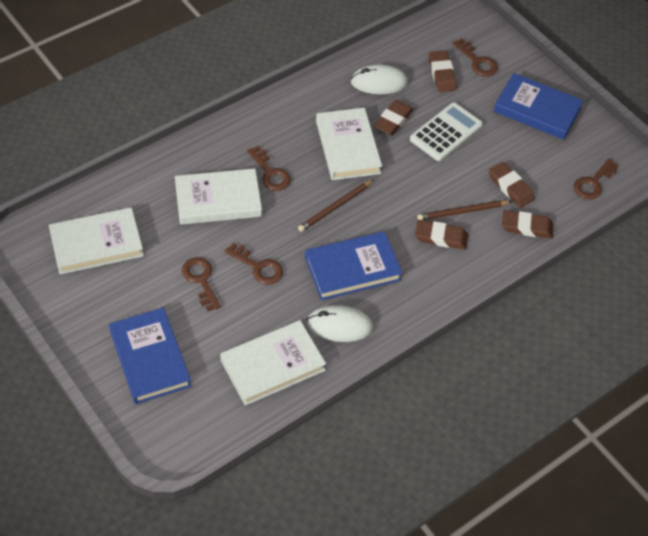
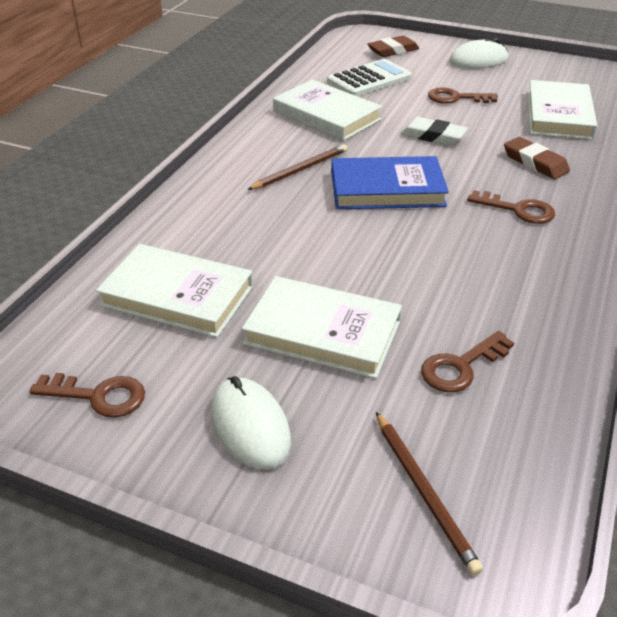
blue book: [109,308,191,404] [305,232,403,300] [494,73,583,140] = 3 -> [331,156,449,209] = 1
brown eraser: [374,100,414,135] [415,220,468,250] [429,50,457,92] [489,162,535,208] [502,210,554,239] = 5 -> [367,36,419,57] [504,137,570,179] = 2
brown key: [182,257,221,311] [225,243,283,285] [247,146,291,191] [452,38,498,77] [573,158,619,200] = 5 -> [29,373,145,418] [421,331,514,392] [428,87,498,104] [467,190,555,224] = 4
white eraser: none = 0 -> [400,117,468,145] = 1

